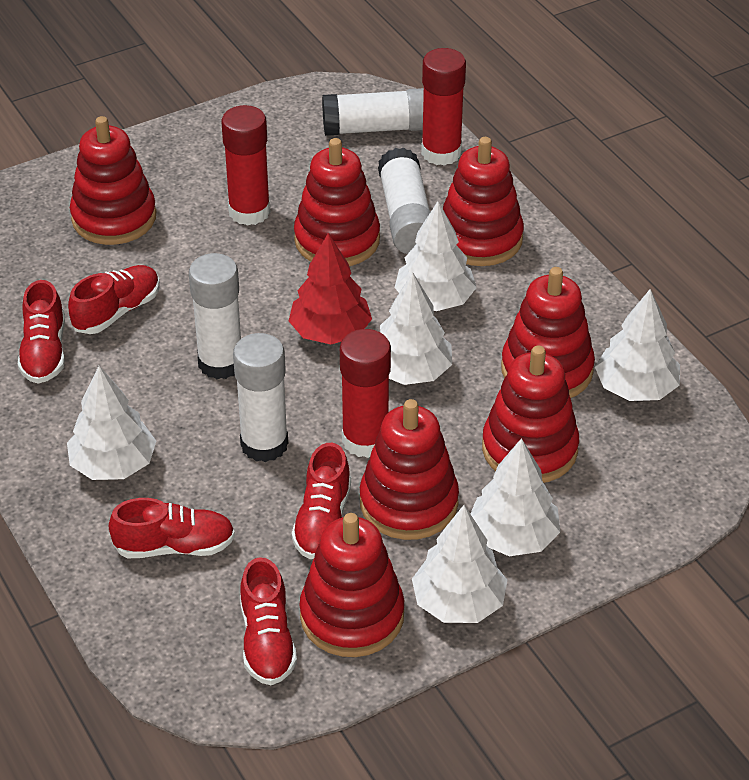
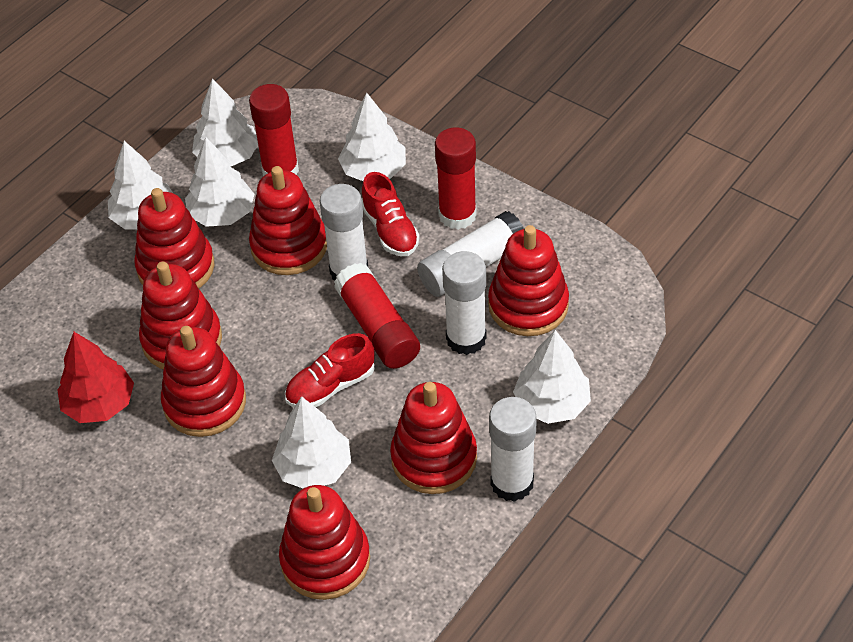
red shoe: [18,280,65,384] [68,265,160,334] [109,498,235,558] [240,557,297,685] [292,443,351,559] = 5 -> [285,333,375,407] [362,172,420,256] = 2

